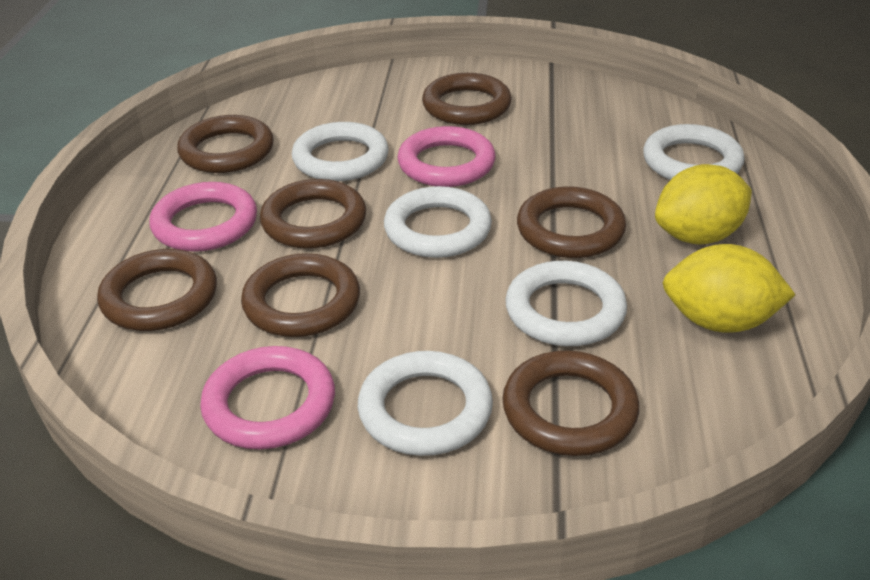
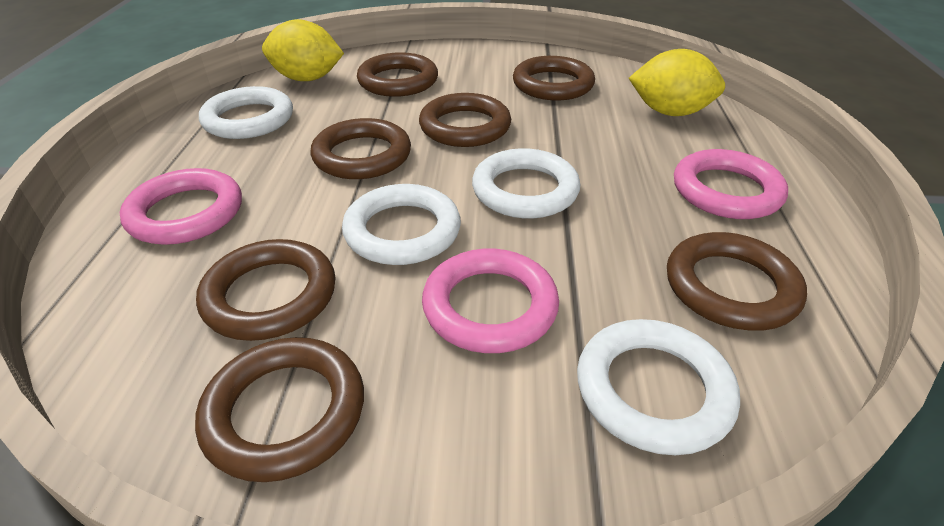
white ring: [292,122,389,181] [358,351,493,456] [384,186,492,258] [505,261,627,346] [643,124,745,180] = 5 -> [199,86,293,139] [342,184,461,265] [472,148,580,218] [577,319,740,455] = 4

